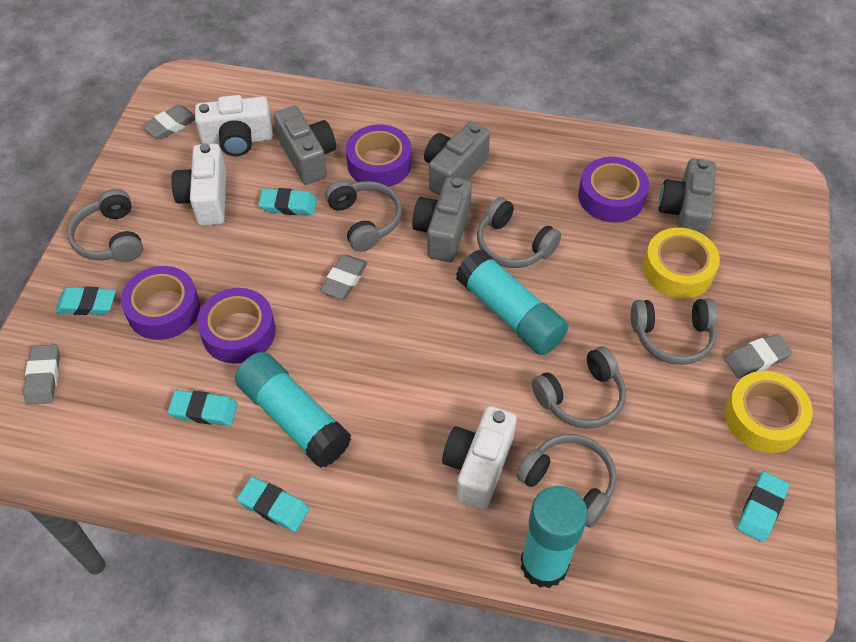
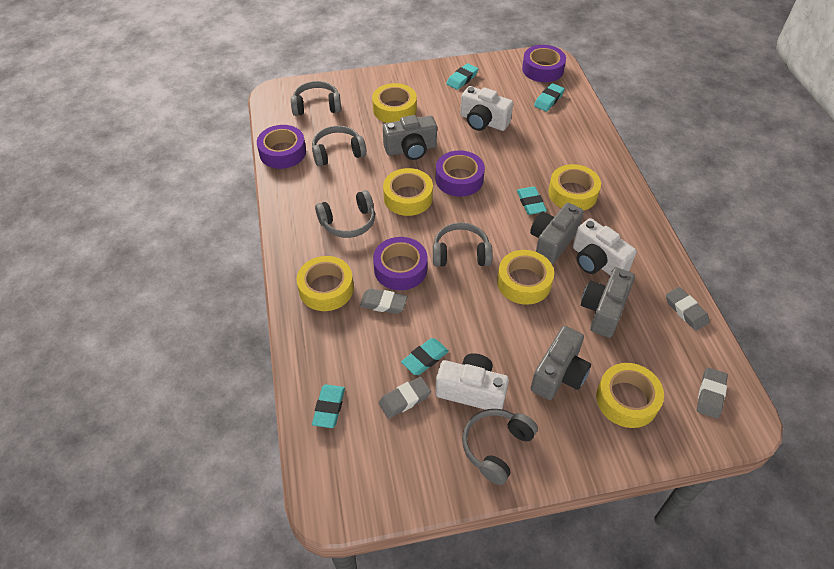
grey headphones: [67,189,143,262] [325,180,402,252] [477,197,561,268] [517,434,616,528] [532,346,626,429] [631,299,718,365] = 6 -> [291,81,341,116] [312,126,367,166] [315,190,375,238] [433,222,493,267] [462,409,538,485] = 5
turquoise glue stick: [235,352,351,468] [456,249,569,355] [521,486,588,588] = 3 -> none = 0
yellow tape: [643,228,720,299] [725,371,813,453] = 2 -> [297,256,354,311] [372,83,417,123] [383,168,433,216] [497,250,554,305] [548,164,601,210] [596,363,664,428] = 6

